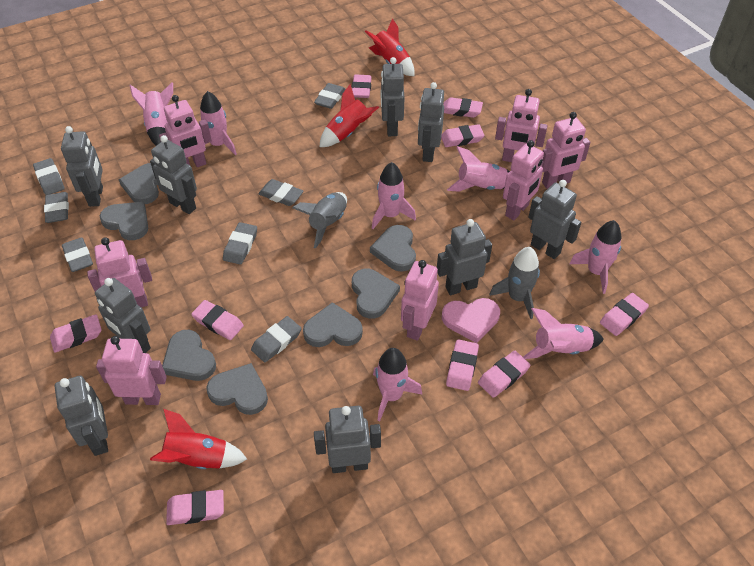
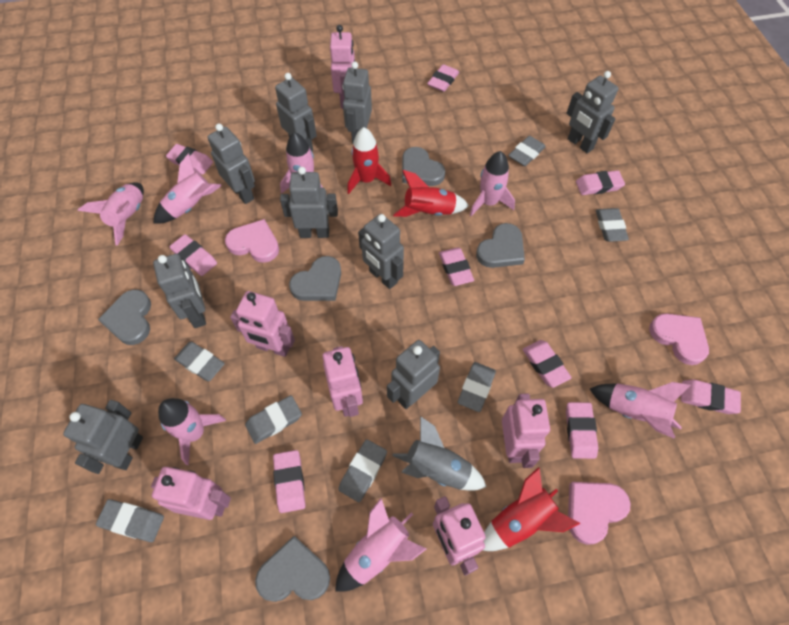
grey heart: [100,202,148,240] [118,163,159,204] [162,330,216,381] [206,363,268,415] [303,302,363,347] [352,269,400,319] [370,225,416,272] = 7 -> [98,289,151,345] [255,536,330,602] [289,256,341,301] [402,147,445,186] [476,223,525,268] = 5
grey rocket: [292,192,347,248] [490,247,540,319] = 2 -> [392,416,486,491] = 1
pink heart: [442,298,500,343] = 1 -> [225,219,279,263] [568,482,631,545] [649,313,709,365] = 3
pink robot: [87,237,152,307] [96,336,167,405] [159,95,212,167] [401,260,439,340] [495,89,547,162] [503,140,544,220] [542,112,590,189] = 7 -> [151,467,231,520] [230,291,295,357] [322,346,363,417] [330,25,355,109] [433,496,486,575] [502,393,550,468] = 6

